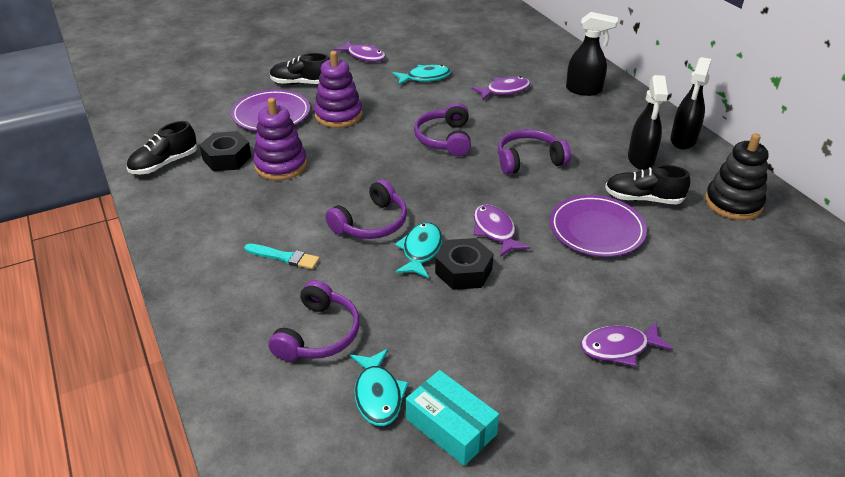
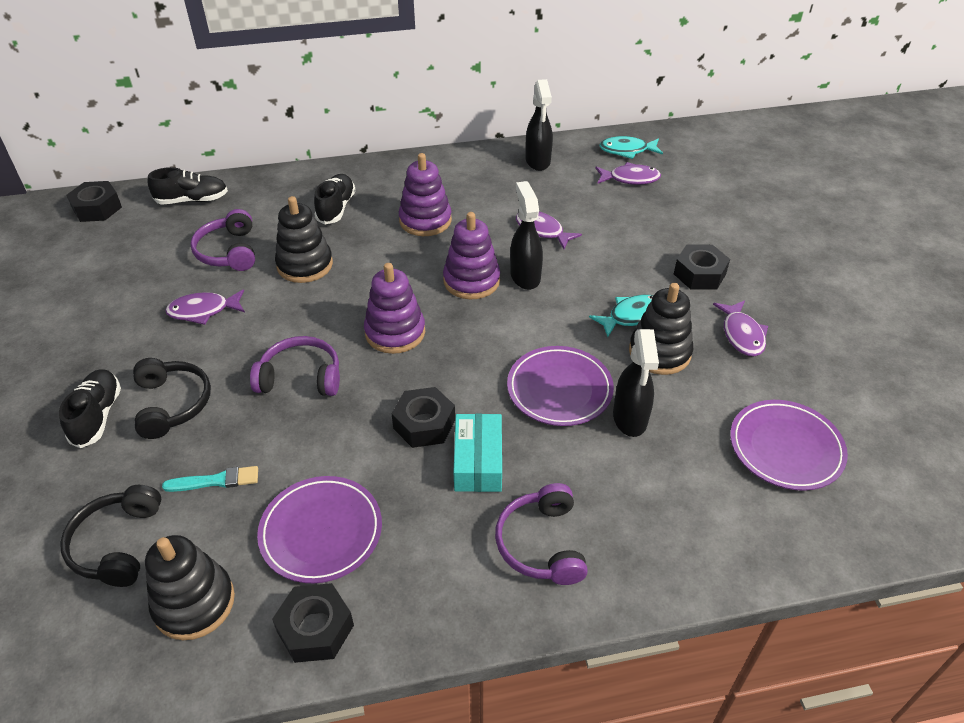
black headphones: none = 0 -> [60,485,162,587] [133,358,211,439] = 2
black nut: [199,131,252,171] [435,238,494,290] = 2 -> [67,181,122,222] [272,583,354,663] [392,387,455,448] [674,245,730,290] = 4
black stacking toy: [705,133,768,220] = 1 -> [145,535,235,640] [275,196,333,283] [629,283,693,375] = 3
purple headphones: [268,280,360,361] [325,179,407,239] [414,103,471,156] [498,129,571,175] = 4 -> [190,209,255,271] [250,336,340,396] [495,483,588,585] = 3
purple plate: [231,90,310,131] [550,195,647,257] = 2 -> [257,476,382,583] [507,346,614,426] [730,400,848,491] = 3
purple stacking toy: [253,98,307,180] [314,51,363,128] = 2 -> [364,263,425,354] [399,153,452,236] [443,212,500,300] = 3
turquoise fish: [350,349,409,426] [392,65,451,85] [395,223,443,278] = 3 -> [589,295,653,337] [599,136,663,159] = 2

